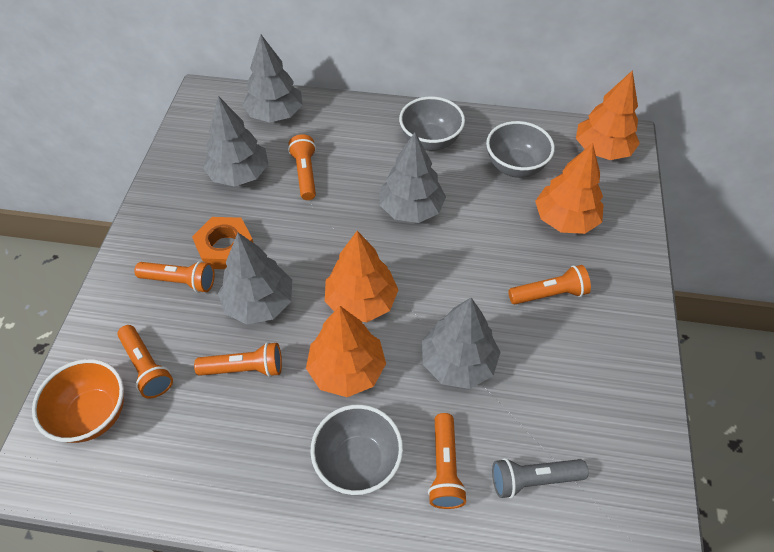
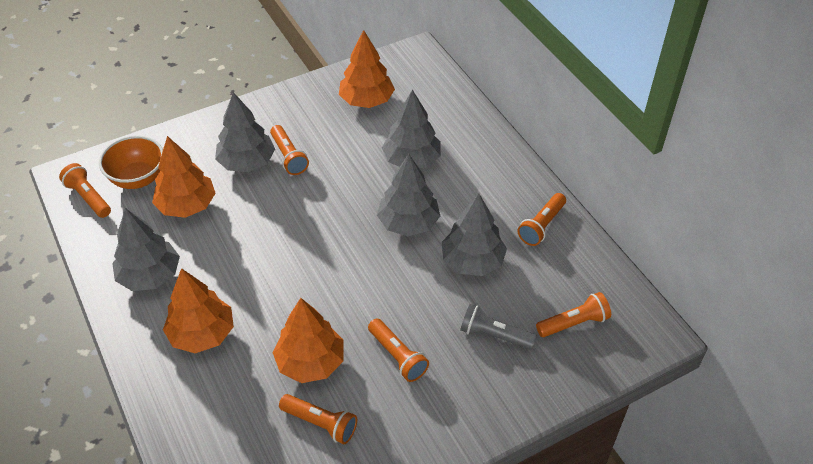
grey bowl: [310,404,403,495] [399,97,465,151] [486,121,555,178] = 3 -> none = 0
orange nut: [192,217,253,269] = 1 -> none = 0

